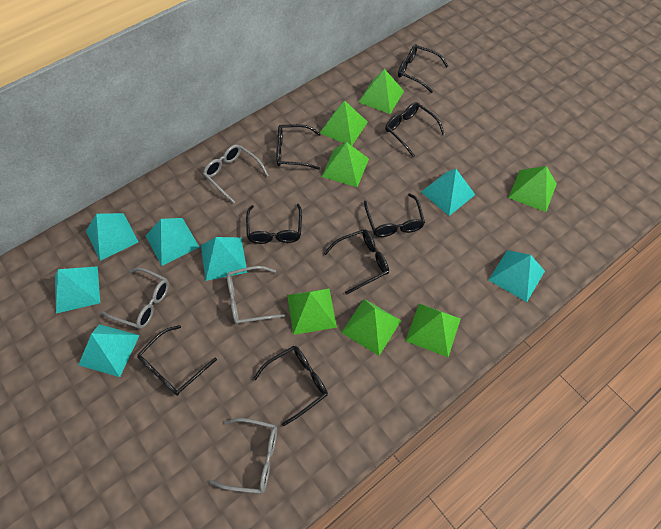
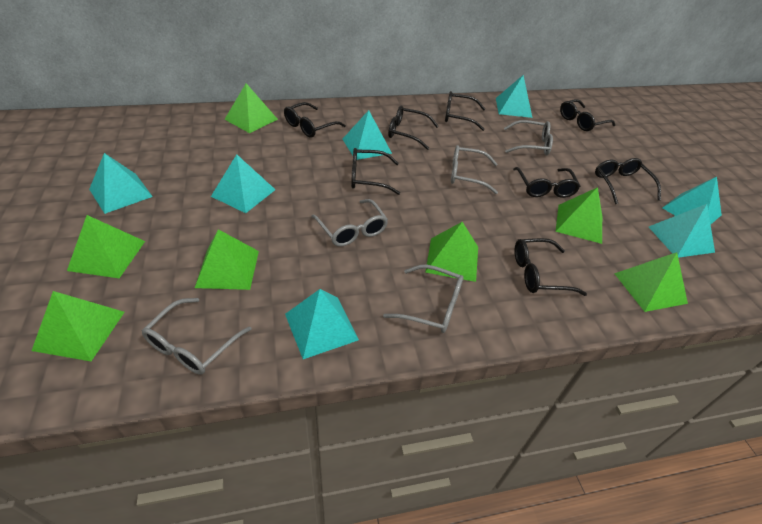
grey glasses: [101,268,169,329] [203,144,269,204] [209,418,277,494] [227,266,285,325] = 4 -> [142,298,251,374] [311,199,388,247] [383,265,463,333] [451,145,498,194] [504,120,553,156] = 5

